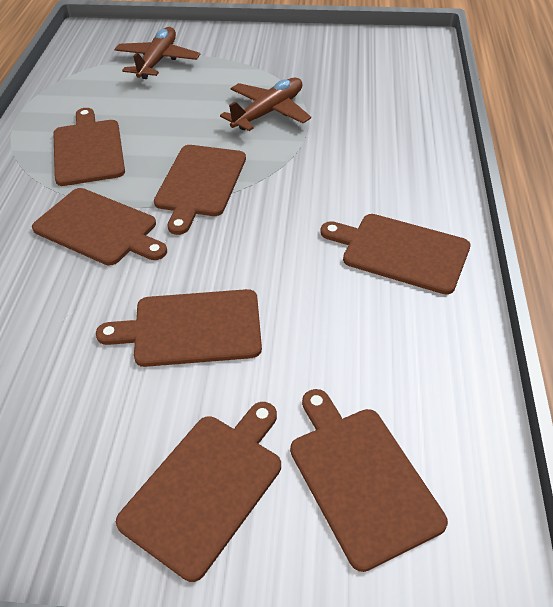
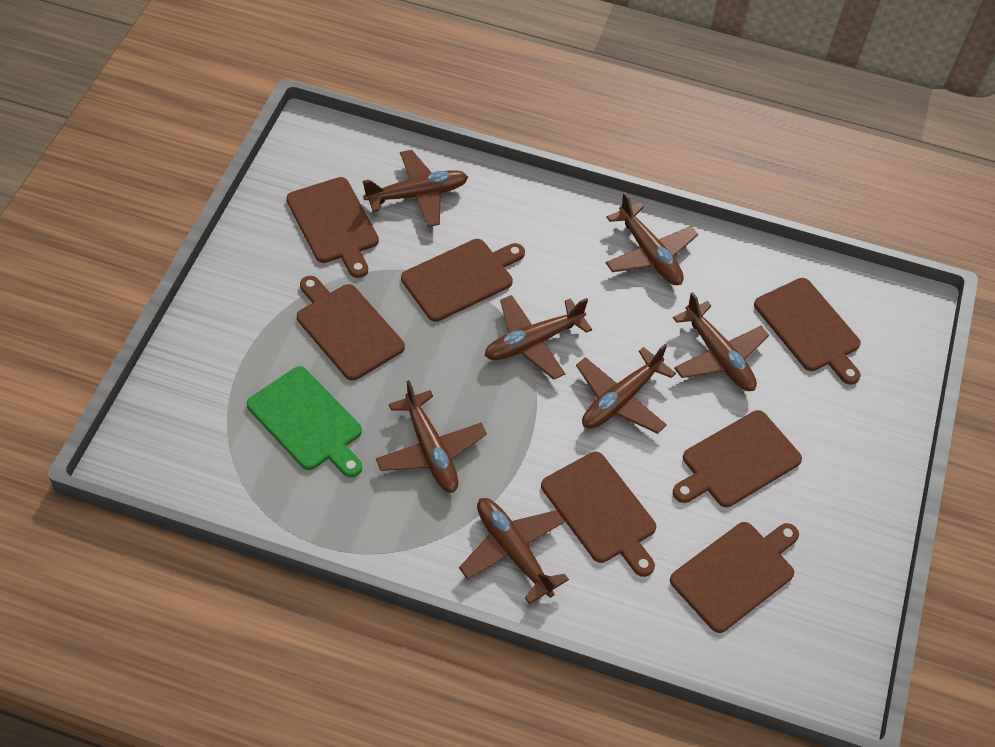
brown plane: [114,27,200,79] [220,77,311,131] = 2 -> [363,150,468,227] [376,380,487,493] [459,498,569,604] [485,295,592,380] [576,344,676,434] [606,192,698,285] [673,292,769,391] = 7
green cutting board: none = 0 -> [247,366,362,477] = 1

